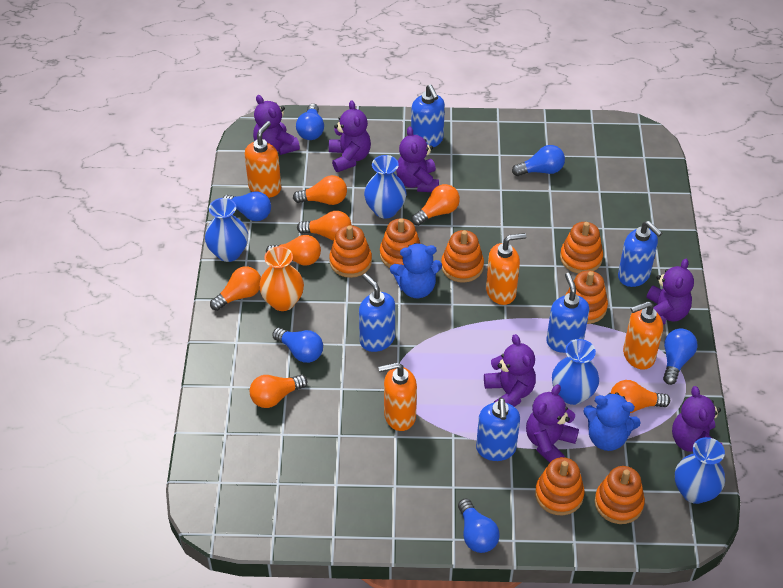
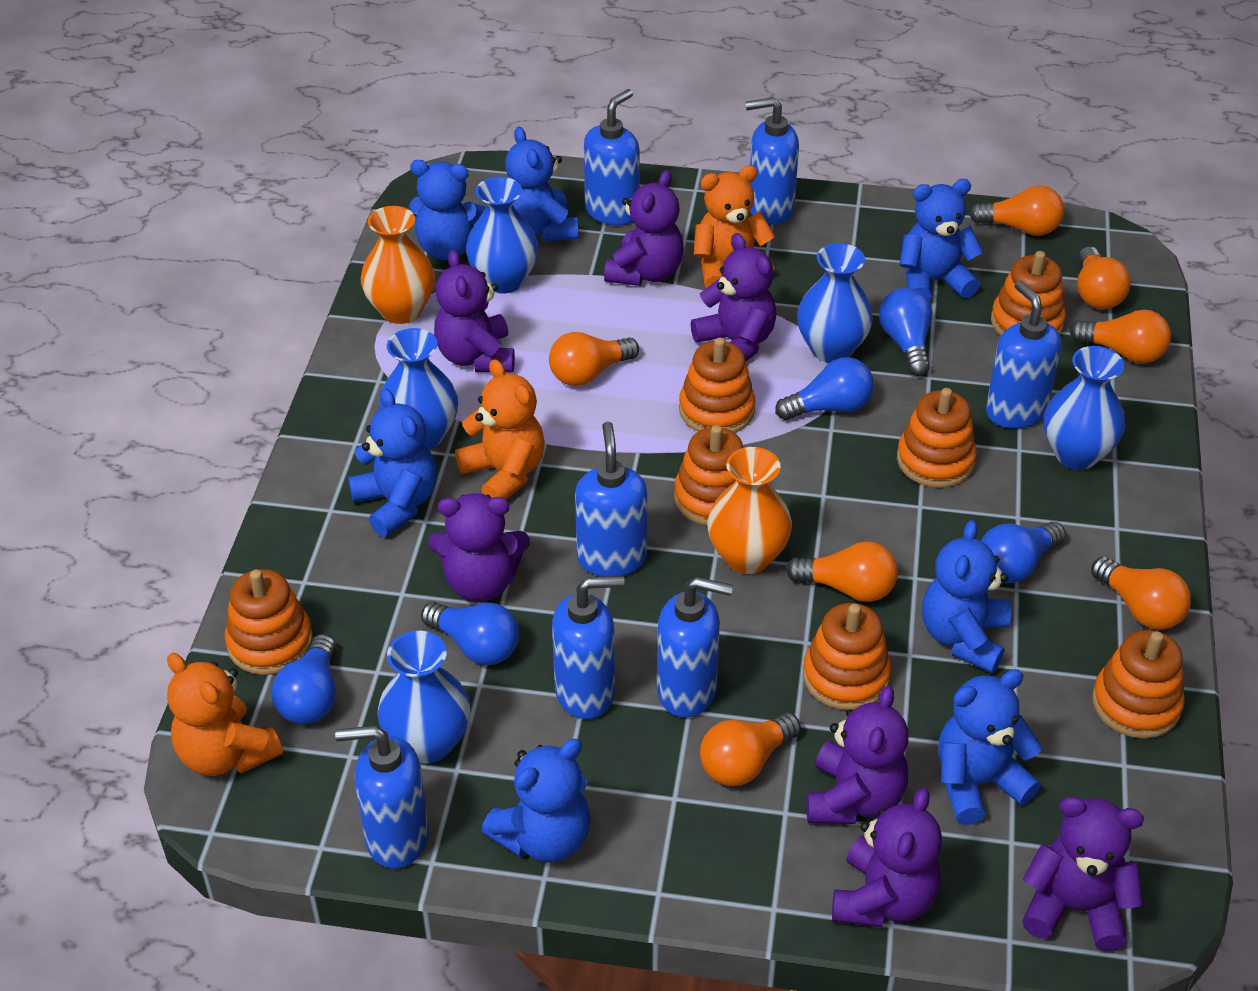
blue light bulb: [223,191,271,221] [272,328,323,363] [296,104,324,140] [458,498,500,553] [512,145,565,176] [663,328,697,385] = 6 -> [271,634,336,724] [421,602,519,665] [775,357,874,420] [879,288,932,376] [981,522,1066,583] = 5
blue soap dispenser: [359,273,395,352] [411,85,445,147] [476,397,520,461] [546,273,589,353] [618,221,662,287] = 5 -> [335,725,429,869] [552,576,625,719] [575,421,647,577] [584,89,640,225] [657,577,733,717] [745,97,799,225] [986,281,1062,429] = 7
blue teddy bear: [390,243,442,298] [583,392,641,451] = 2 -> [348,389,437,537] [408,160,486,260] [481,739,591,863] [505,127,578,242] [900,179,983,300] [922,520,1011,673] [938,669,1042,825] = 7
blue vase: [205,198,248,262] [364,155,406,219] [552,339,599,405] [675,437,725,504] = 4 -> [378,631,470,764] [379,328,458,450] [466,177,539,293] [797,243,873,363] [1044,346,1125,470] = 5
orange soap dispenser: [245,121,281,198] [378,362,417,431] [486,233,526,305] [623,301,663,370] = 4 -> none = 0
orange teddy bear: none = 0 -> [167,653,283,776] [455,359,545,500] [694,165,776,288] = 3
orange vase: [259,246,304,311] = 1 -> [361,206,435,324] [707,447,792,574] = 2

